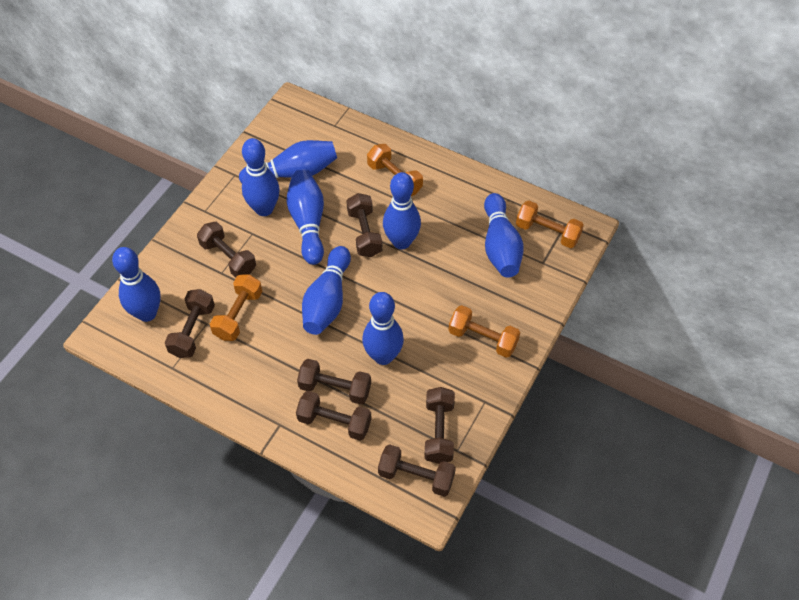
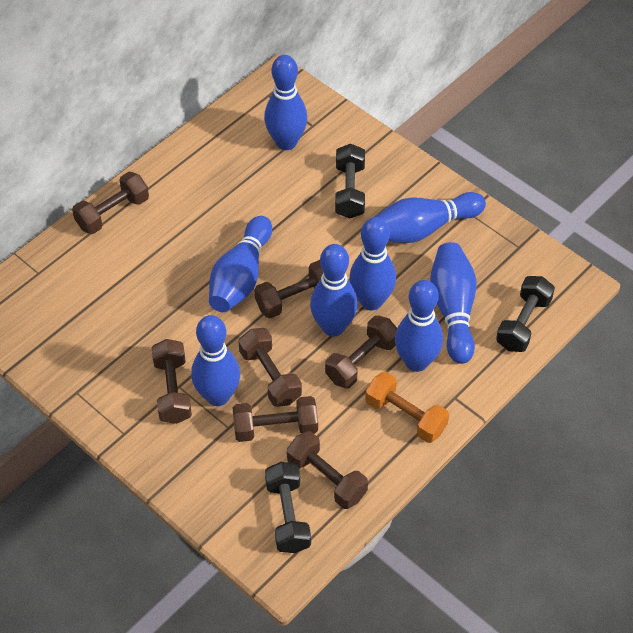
black dumbbell: none = 0 -> [265,462,311,553] [335,144,365,218] [496,276,555,352] = 3
orange dumbbell: [210,274,263,341] [367,144,423,196] [449,305,520,358] [516,201,584,248] = 4 -> [365,372,449,443] = 1

